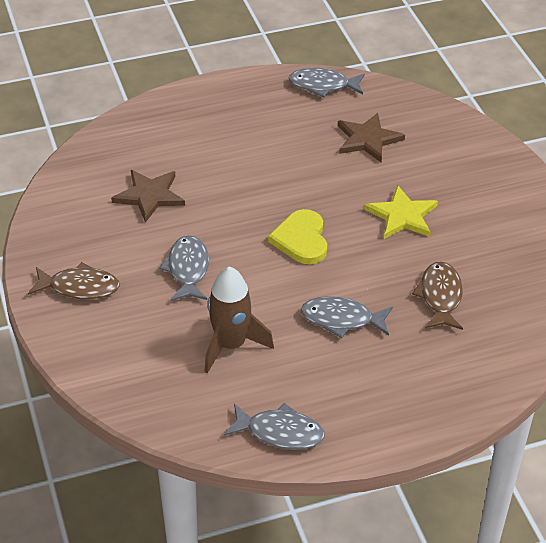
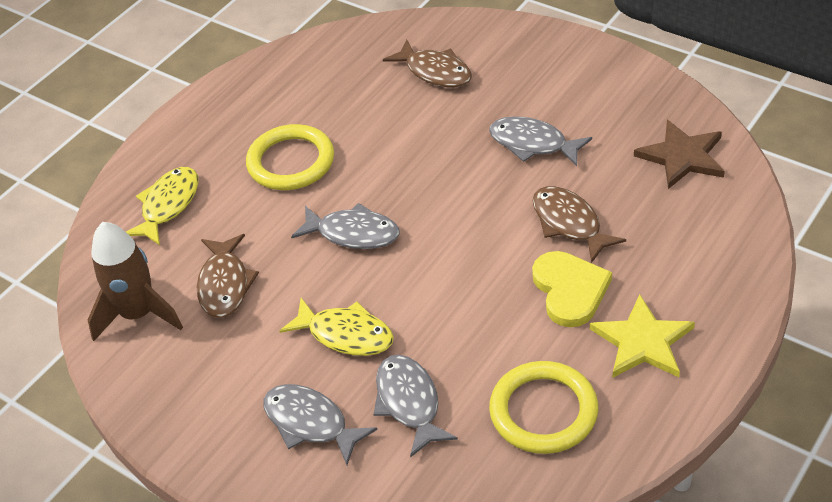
brown fish: [28,262,120,299] [412,261,463,330] = 2 -> [197,234,259,318] [383,39,472,88] [533,186,626,263] = 3
brown star: [111,170,185,223] [338,113,405,162] = 2 -> [634,120,725,189] = 1
yellow fish: none = 0 -> [126,167,199,245] [280,298,394,356] = 2
yellow ring: none = 0 -> [246,124,334,190] [489,361,598,454] = 2

